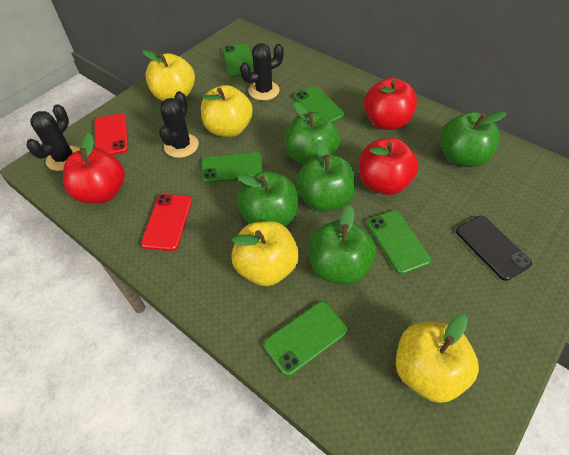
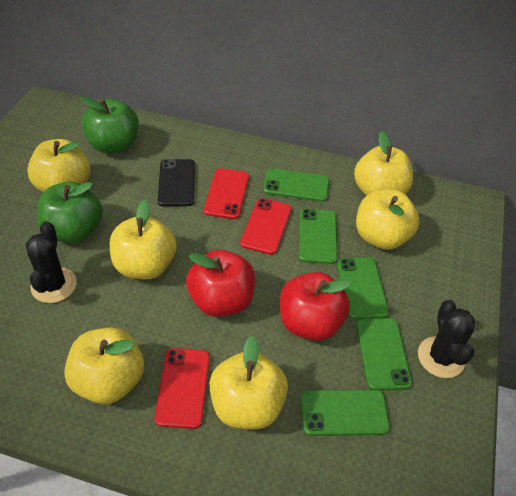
black cactus: [27,104,80,171] [159,91,199,158] [240,43,284,101] = 3 -> [26,221,77,303] [418,300,475,378] = 2
green apple: [237,171,298,226] [285,102,340,165] [296,139,356,212] [309,205,376,285] [440,112,506,167] = 5 -> [37,181,103,243] [80,97,139,154] = 2
red apple: [63,133,125,204] [359,138,418,195] [364,78,417,130] = 3 -> [186,250,255,317] [280,272,352,341] = 2
red phone: [95,113,128,155] [141,194,192,251] = 2 -> [155,348,210,429] [204,168,249,219] [240,198,291,255] = 3
yellow apple: [142,50,195,101] [201,85,253,137] [231,221,299,286] [396,314,479,403] = 4 -> [27,139,90,192] [64,327,144,404] [110,200,177,279] [209,336,288,429] [354,131,413,196] [356,189,420,250] = 6

